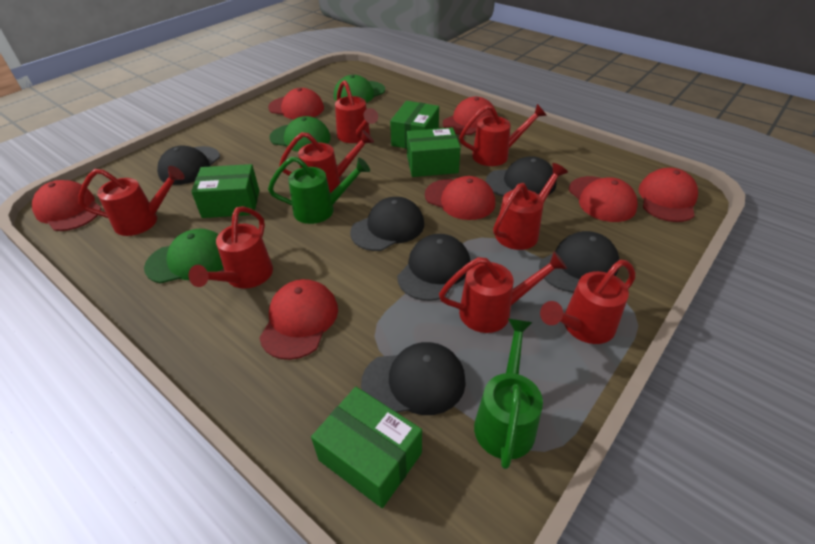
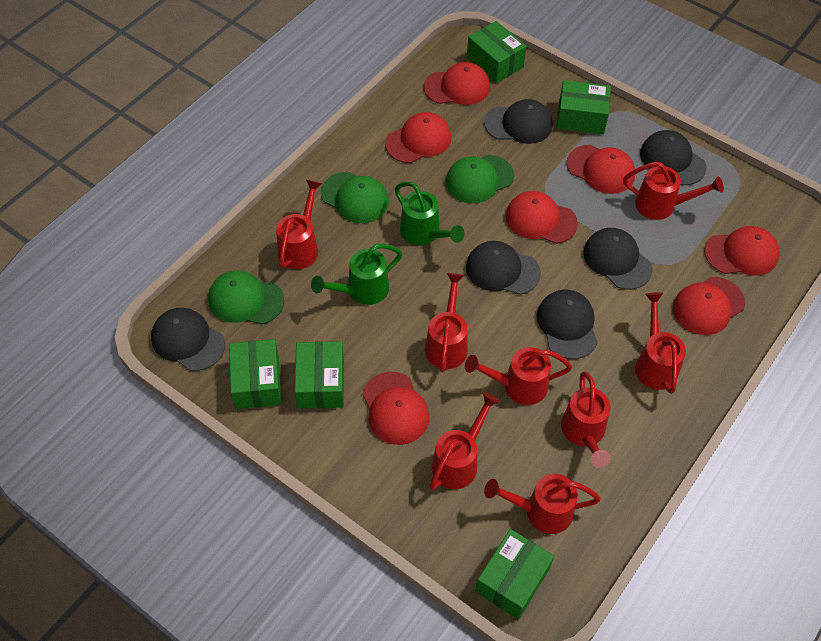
green box: [191,164,259,218] [311,387,422,508] [390,101,439,149] [407,127,461,177] = 4 -> [229,339,282,409] [295,341,344,409] [467,21,527,83] [475,529,554,619] [556,80,611,134] = 5

